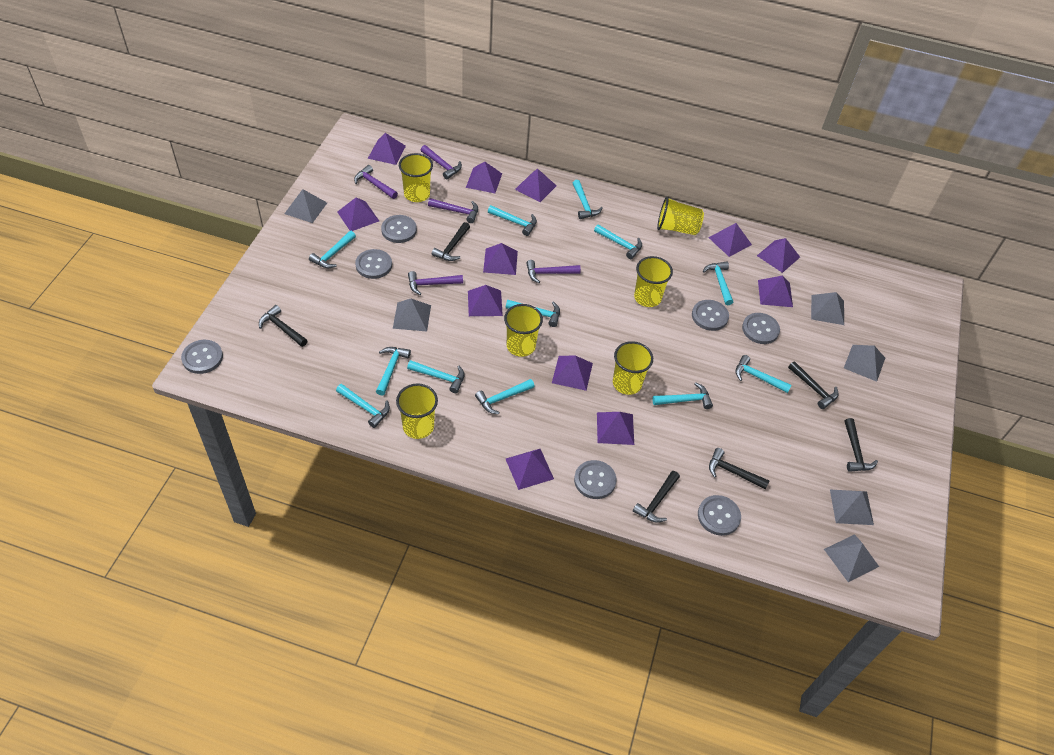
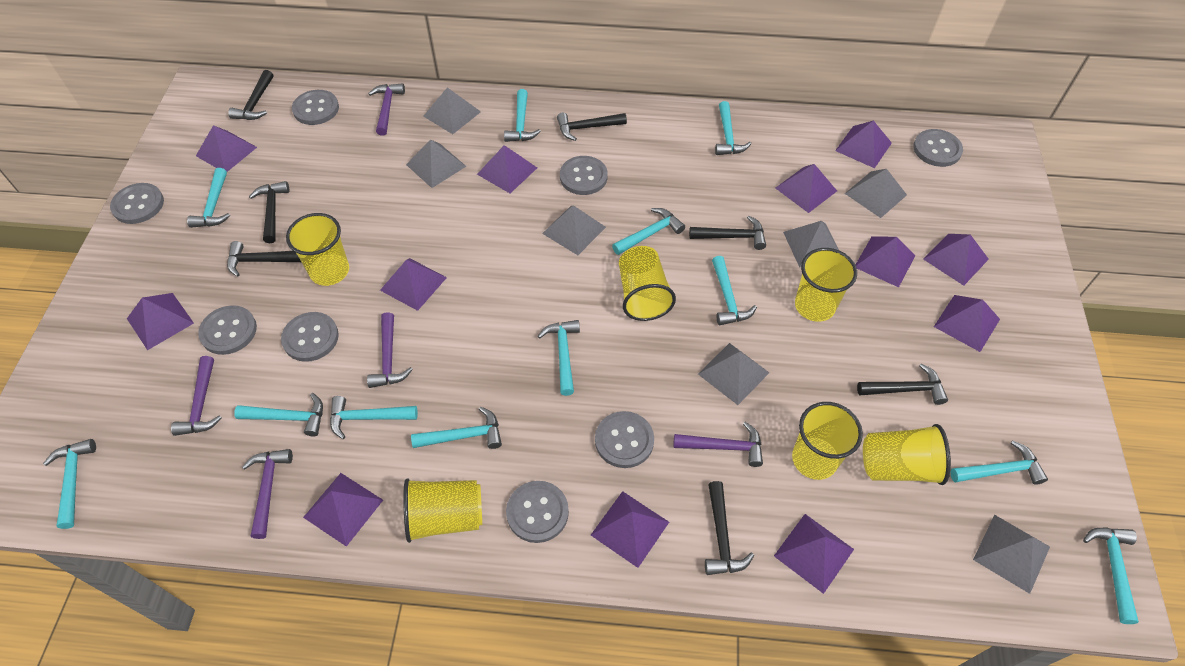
black hammer: [259,305,308,347] [432,222,470,261] [633,471,680,523] [709,448,770,489] [788,361,839,409] [845,418,878,472] = 6 -> [227,241,301,277] [228,70,273,120] [249,181,289,243] [557,113,627,141] [689,216,766,250] [705,481,754,575] [857,364,948,405] = 7
grey button: [181,340,223,374] [355,249,392,279] [381,215,417,243] [574,460,616,499] [692,300,729,331] [698,495,741,536] [742,313,780,344] = 7 -> [110,183,164,224] [198,305,257,355] [281,312,339,362] [292,90,339,125] [506,481,569,543] [560,156,608,195] [595,411,654,468] [913,129,963,167] = 8
grey pyramid: [284,189,327,223] [393,299,431,332] [811,292,844,325] [824,534,879,582] [830,490,874,525] [844,345,885,382] = 6 -> [406,139,466,188] [423,87,481,134] [542,205,606,255] [698,343,769,405] [783,221,839,267] [845,169,907,218] [973,514,1050,594] = 7

